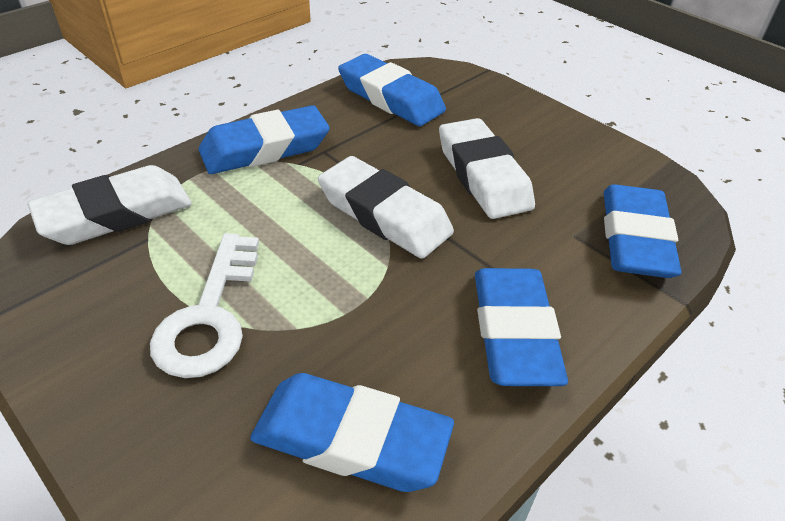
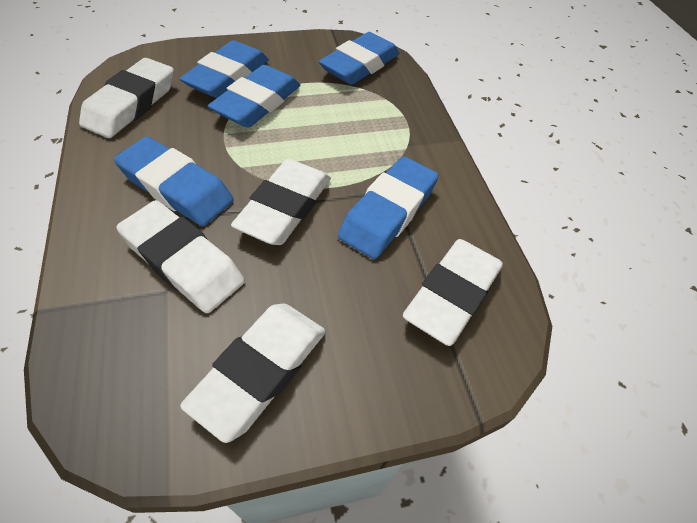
white eraser: [27,165,192,245] [318,156,454,259] [439,118,535,219] = 3 -> [79,58,174,138] [116,200,245,313] [180,304,326,443] [231,159,331,245] [403,239,503,346] = 5
white key: [150,233,259,378] = 1 -> none = 0

